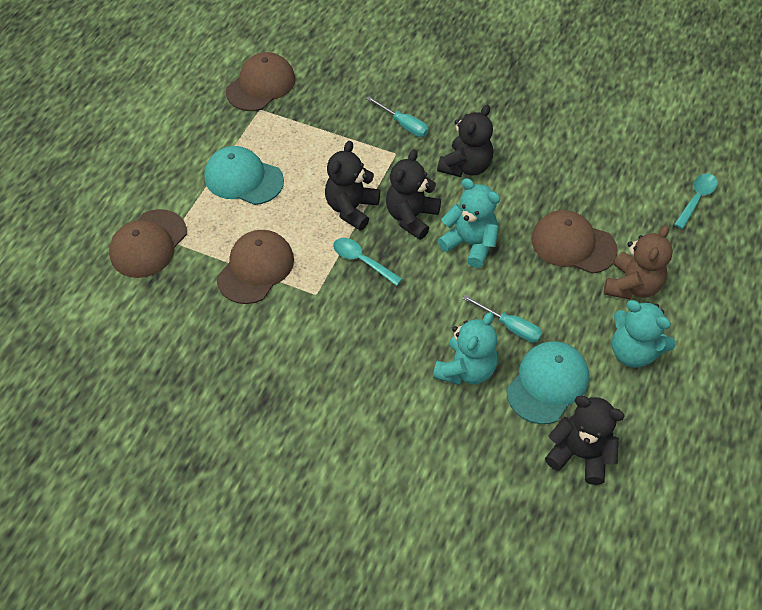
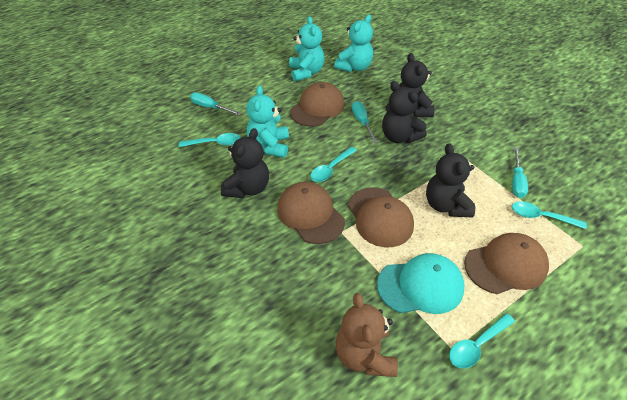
turquoise cap: [204,146,284,205] [506,341,589,424] = 2 -> [377,253,465,314] = 1
turquoise screwdriver: [366,96,428,137] [463,295,542,343] = 2 -> [190,92,241,115] [352,101,377,143] [512,147,528,198] = 3
turquoise spoon: [333,238,402,286] [674,173,718,229] = 2 -> [179,133,241,147] [310,147,357,182] [449,314,515,368] [512,201,587,229] = 4

